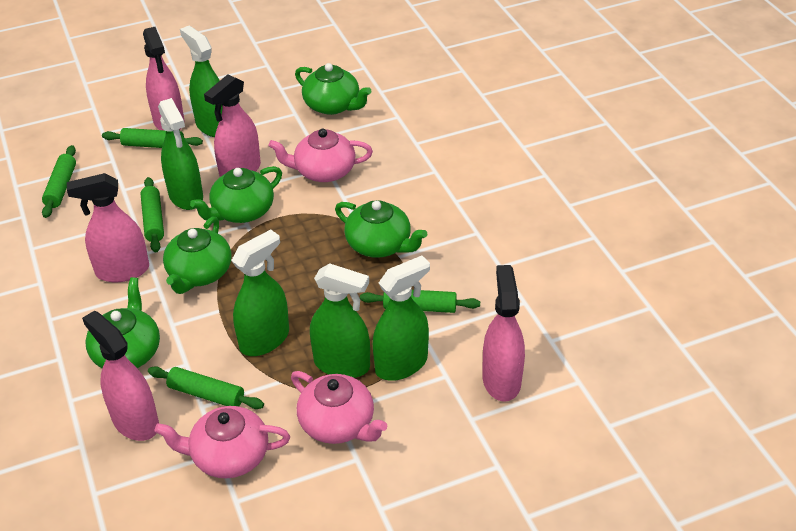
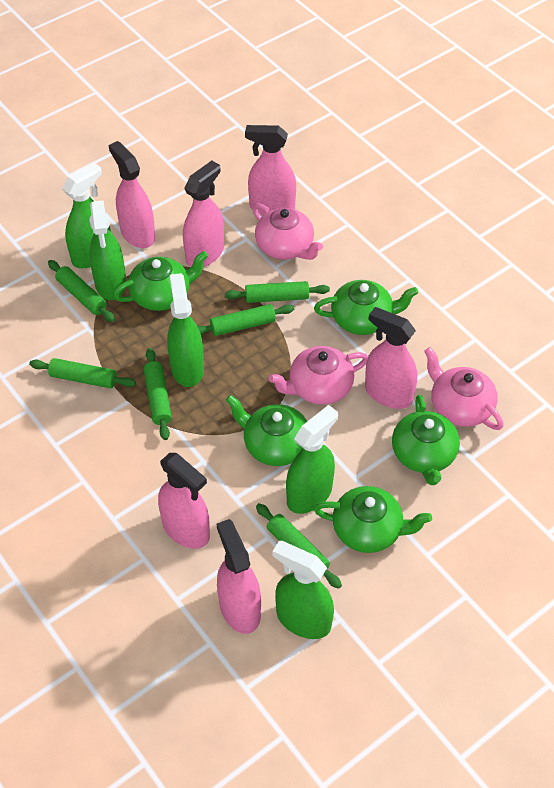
green rolling pin: [42,145,76,218] [102,128,203,148] [141,177,164,253] [148,366,264,409] [360,290,480,313] = 5 -> [29,358,136,388] [48,260,115,322] [144,348,172,440] [197,304,294,336] [225,281,330,303] [256,503,342,589] = 6
pink spray bottle: [67,173,149,282] [82,311,159,441] [143,27,184,130] [204,74,261,177] [482,265,525,402] = 5 -> [109,141,155,248] [158,453,210,549] [183,161,224,267] [217,519,261,634] [245,125,296,215] [365,307,417,409] = 6

